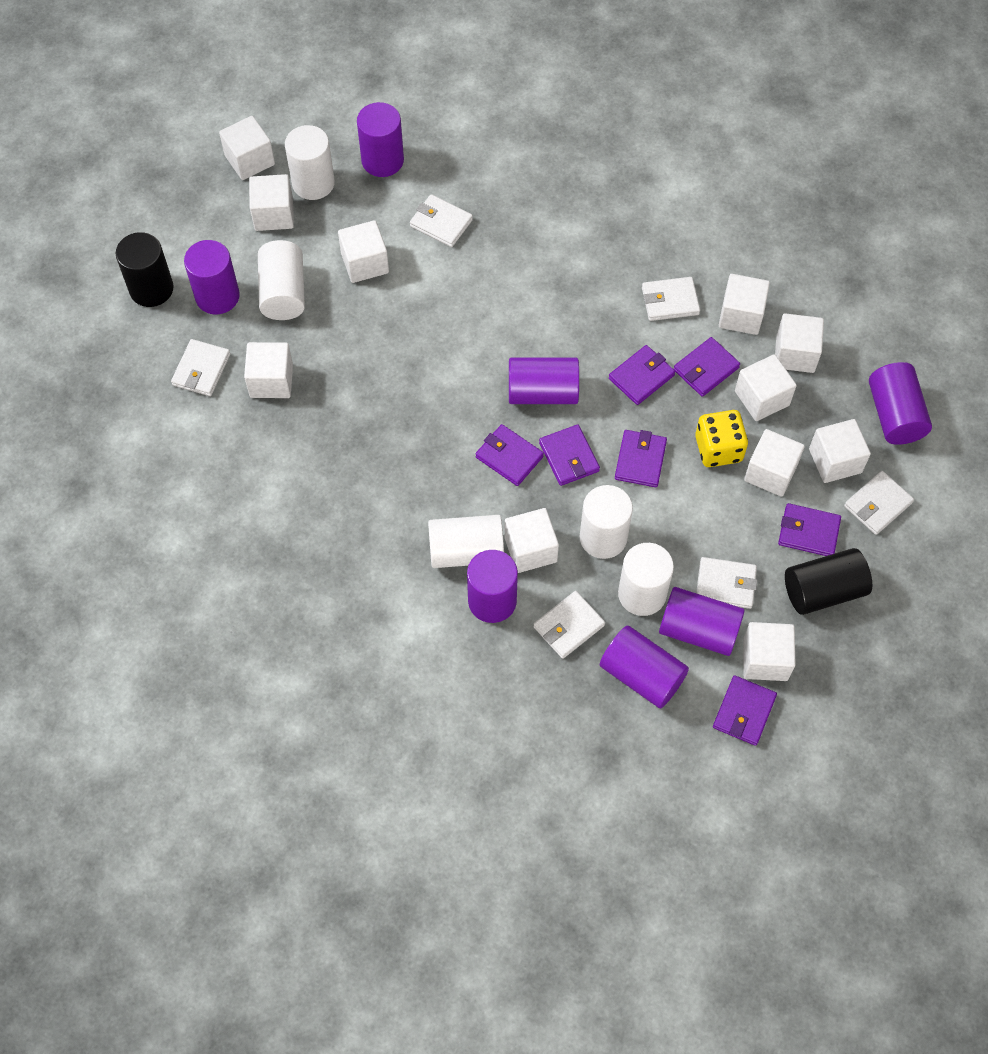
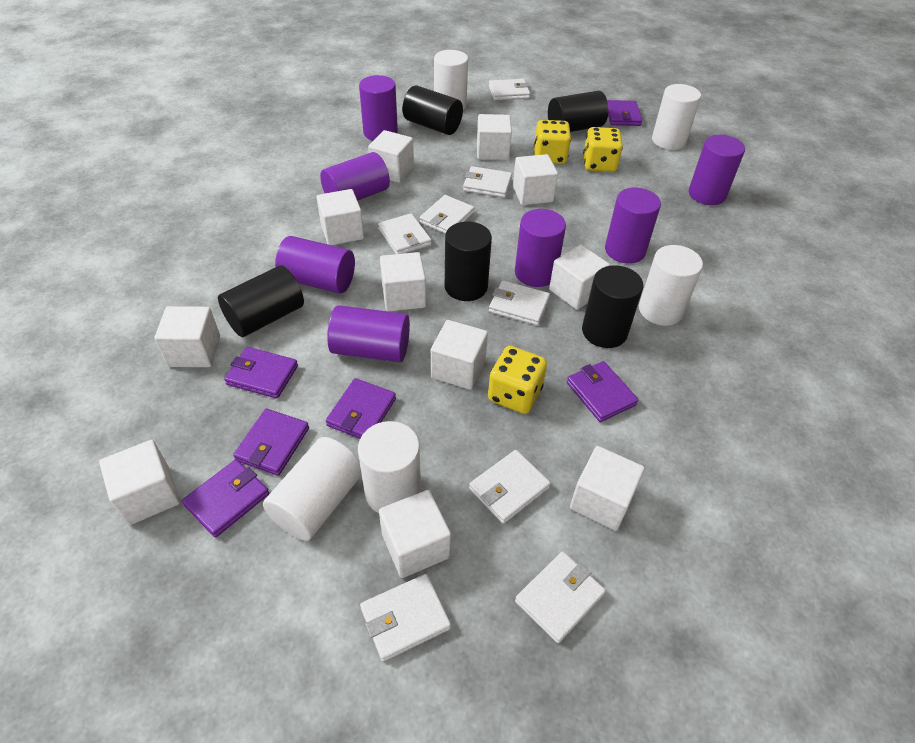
black cylinder: [116,232,174,307] [785,548,872,615] = 2 -> [218,265,304,337] [402,85,463,135] [445,222,492,301] [548,91,608,132] [582,265,643,348] = 5
purple wallet: [476,424,544,486] [539,424,600,486] [609,345,675,405] [615,430,667,487] [674,337,740,397] [713,675,777,746] [778,503,841,556] = 7 -> [182,459,269,537] [224,347,298,399] [233,409,309,476] [326,378,396,439] [567,361,638,422] [607,100,642,126] = 6
white wallet: [171,339,230,396] [410,194,473,247] [533,591,605,659] [642,277,700,321] [696,557,758,609] [844,471,914,535] = 6 -> [360,574,451,662] [378,213,431,254] [420,195,474,234] [463,166,512,198] [469,450,551,524] [489,79,530,100] [489,280,550,326] [515,551,606,643] = 8
yellow dice: [695,410,748,467] = 1 -> [488,346,547,414] [534,120,571,164] [583,127,623,172] = 3

